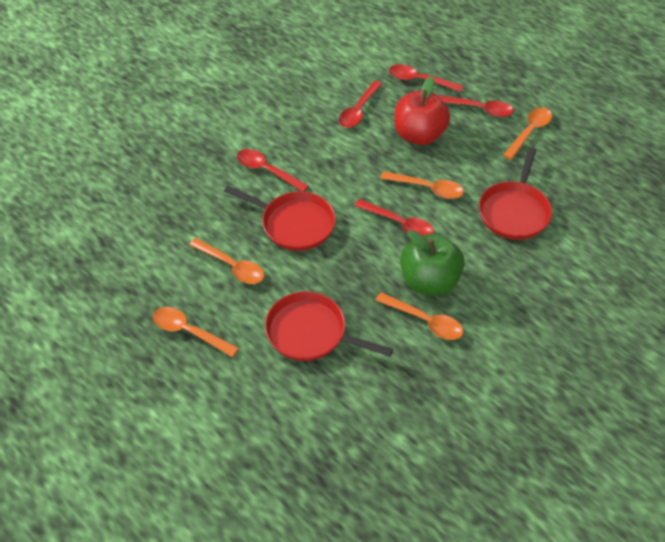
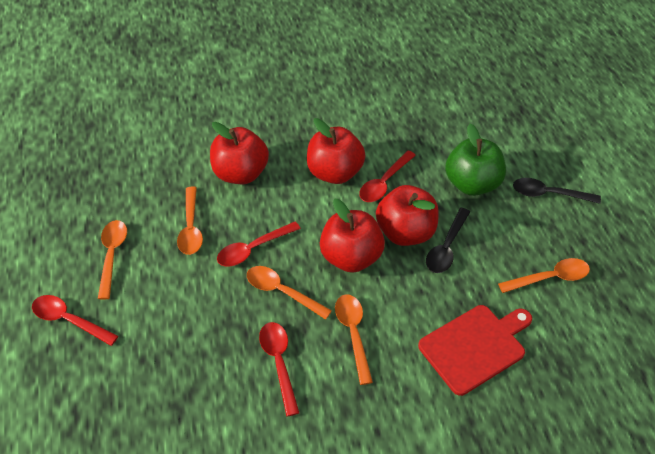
black spoon: none = 0 -> [426,208,470,273] [513,178,601,204] = 2
red apple: [394,76,450,145] = 1 -> [210,122,269,184] [307,118,365,184] [320,198,385,273] [376,185,439,246] = 4
red cutting board: none = 0 -> [418,305,532,396] = 1
red pan: [224,185,336,251] [265,292,393,361] [479,148,552,240] = 3 -> none = 0
red spoon: [237,149,309,192] [339,81,382,128] [354,199,434,236] [389,64,463,92] [437,95,514,117] = 5 -> [32,295,119,346] [217,221,301,267] [259,322,299,417] [359,151,416,202] = 4

